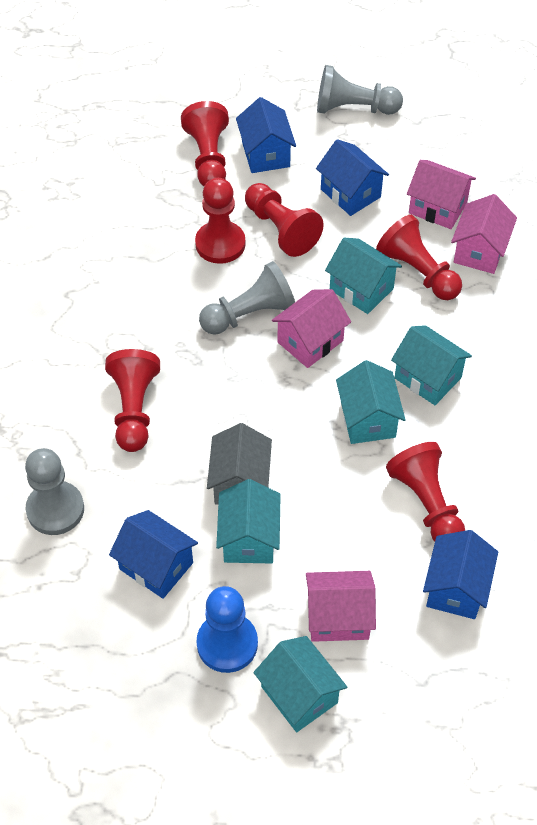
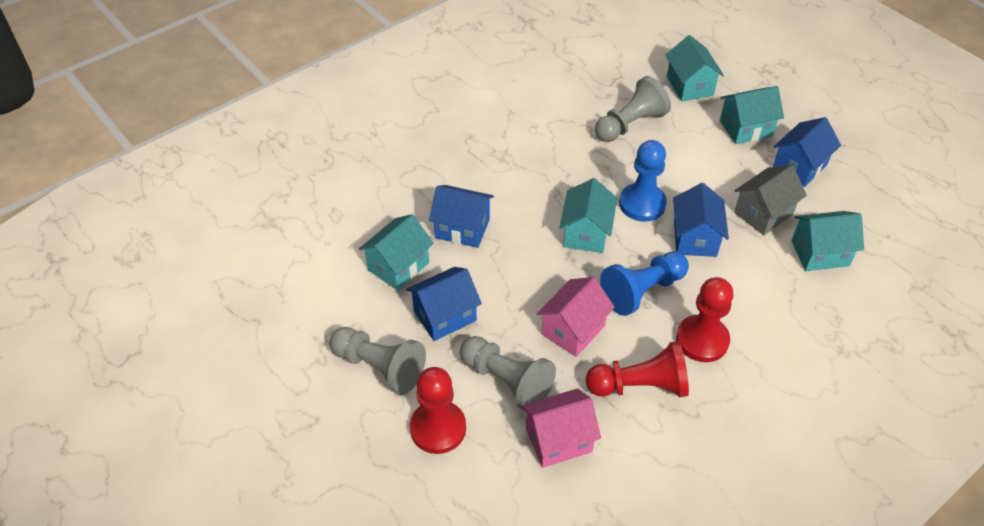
blue pawn: [197,586,258,673] = 1 -> [600,251,689,316] [619,140,667,222] = 2
pink house: [272,289,351,368] [306,571,376,642] [407,160,476,229] [451,194,517,274] = 4 -> [522,388,601,468] [537,277,615,357] = 2
red pawn: [105,349,160,452] [181,101,229,186] [195,178,245,264] [245,183,324,257] [376,215,462,300] [386,442,465,542] = 6 -> [410,367,466,454] [586,341,689,397] [676,277,734,362] = 3

